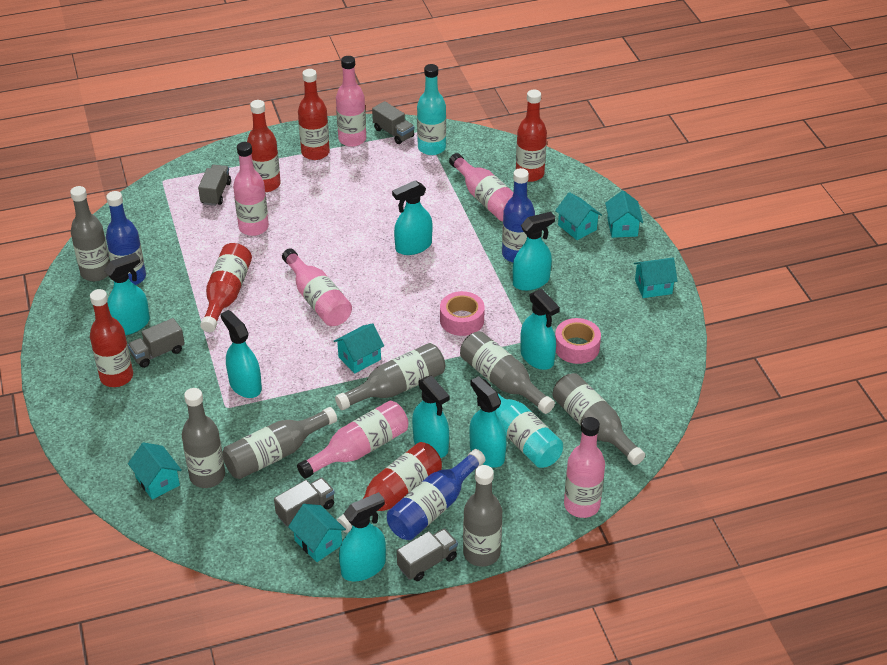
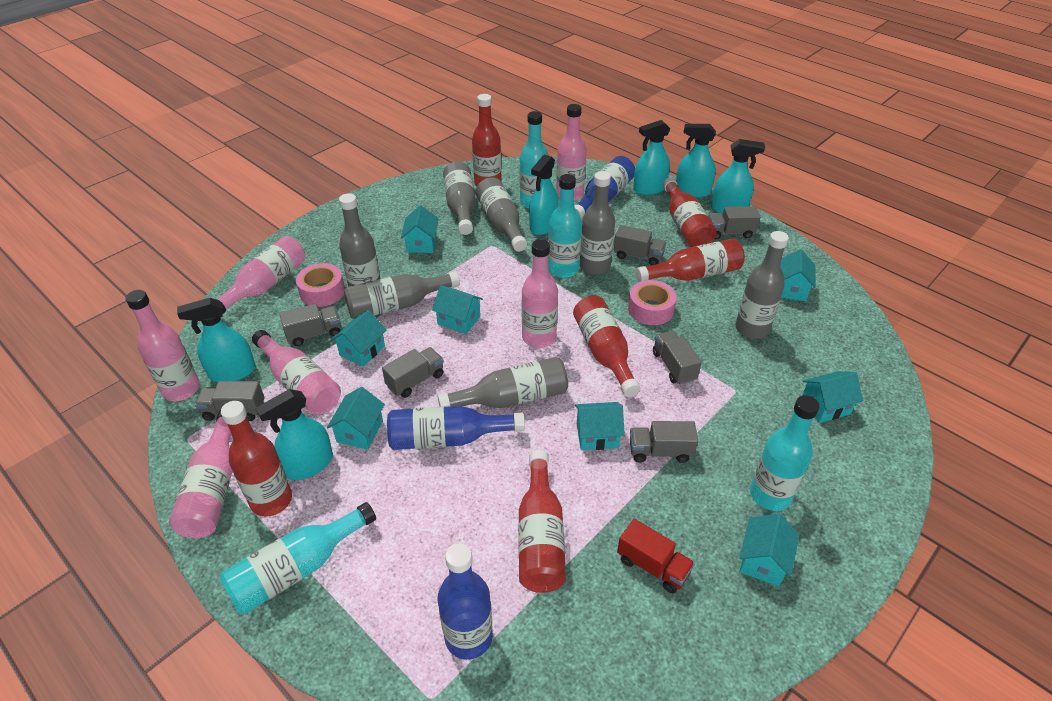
grey truck: [128,318,185,368] [198,165,231,206] [274,477,335,527] [372,101,414,144] [397,528,458,581] = 5 -> [195,381,265,421] [279,304,341,346] [382,347,444,398] [614,225,666,265] [630,421,698,463] [653,331,702,385] [708,206,760,239] = 7
red truck: none = 0 -> [617,519,695,593] = 1
turquoise bottle: [417,64,446,155] [474,379,563,468] = 2 -> [220,502,376,614] [520,111,549,209] [548,174,582,278] [750,395,820,511] = 4
turquoise house: [128,442,182,500] [288,504,346,562] [334,323,384,373] [555,192,602,240] [605,190,643,238] [634,257,677,298] = 6 -> [327,387,385,450] [331,310,387,367] [401,206,439,253] [432,285,483,334] [575,402,625,450] [739,513,799,586] [780,249,816,301] [802,371,863,423] = 8
turquoise spray bottle: [104,253,150,335] [221,310,262,398] [339,492,386,581] [392,180,432,255] [412,375,449,458] [469,376,507,468] [513,212,555,291] [520,289,560,370] = 8 -> [177,298,256,382] [255,389,333,480] [529,155,559,235] [633,120,670,195] [676,124,716,198] [711,139,765,214] = 6

